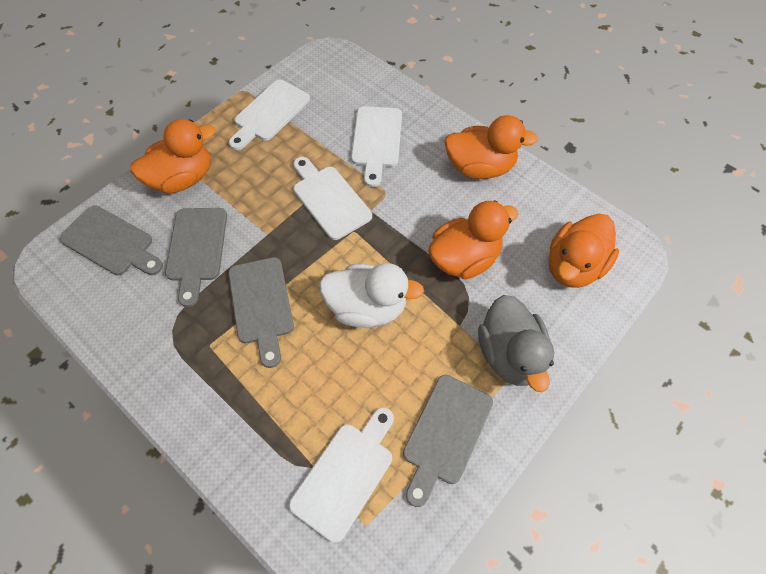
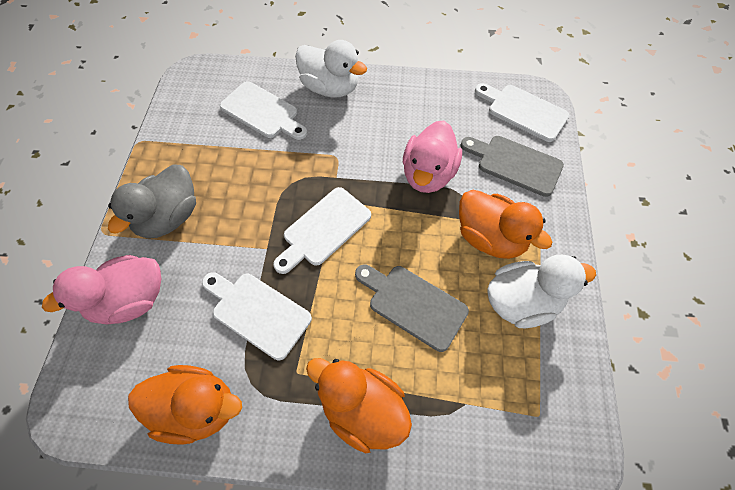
grey cutting board: [60,205,163,275] [165,208,227,307] [228,257,294,368] [403,375,493,507] = 4 -> [355,264,469,352] [461,136,564,197] = 2
orange duck: [130,119,215,193] [428,200,519,279] [444,115,539,179] [549,213,619,288] = 4 -> [128,365,242,445] [306,358,412,453] [459,190,552,259] = 3
pink duck: none = 0 -> [42,255,161,325] [403,121,462,193] = 2
white duck: [319,263,424,328] = 1 -> [295,40,367,98] [487,255,596,328] = 2

